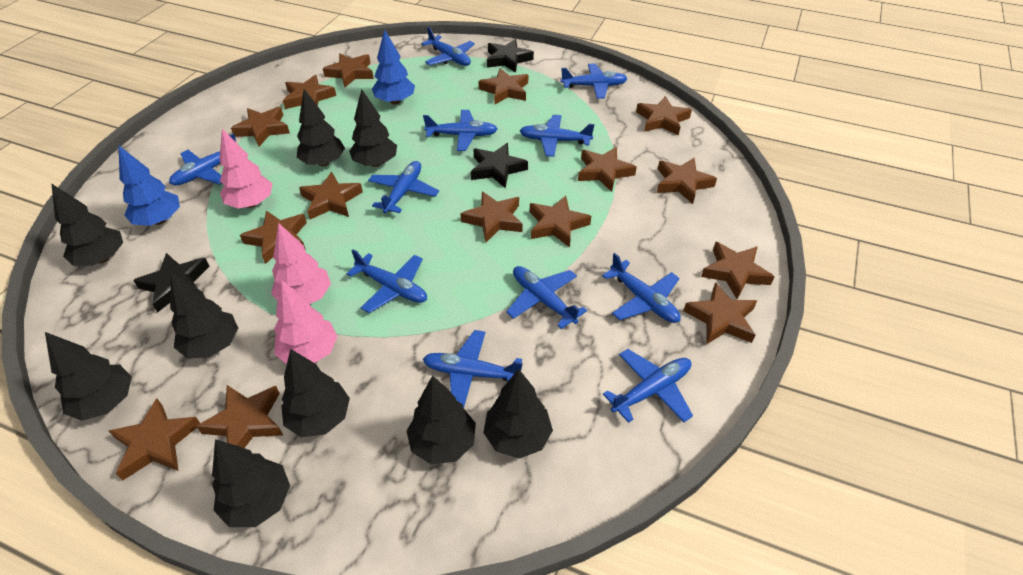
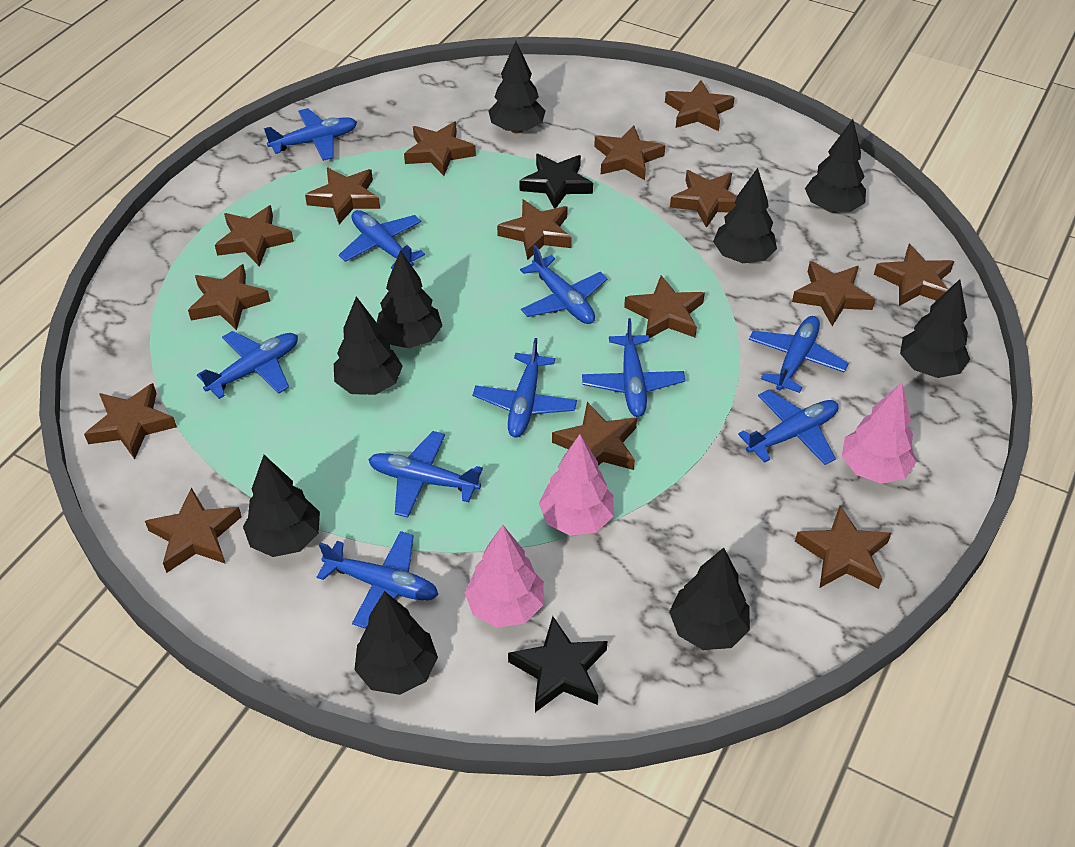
black star: [133,253,210,312] [471,143,528,188] [487,39,534,73] = 3 -> [508,616,607,712] [520,154,593,209] = 2
blue plane: [169,134,236,185] [347,249,427,313] [368,161,439,213] [421,27,475,66] [423,110,498,151] [423,330,523,408] [506,266,587,329] [520,115,595,157] [561,64,628,99] [602,253,681,323] [603,349,693,423] = 11 -> [197,331,298,399] [264,108,357,161] [317,531,438,629] [339,210,425,269] [368,431,483,518] [473,338,577,438] [520,245,607,324] [582,318,685,417] [738,390,839,465] [749,316,849,393] = 10
blue tree: [119,146,180,226] [372,29,415,105] = 2 -> none = 0

